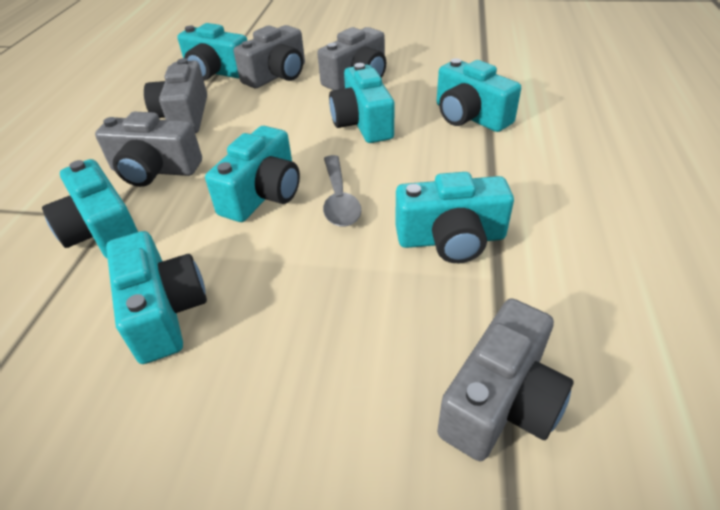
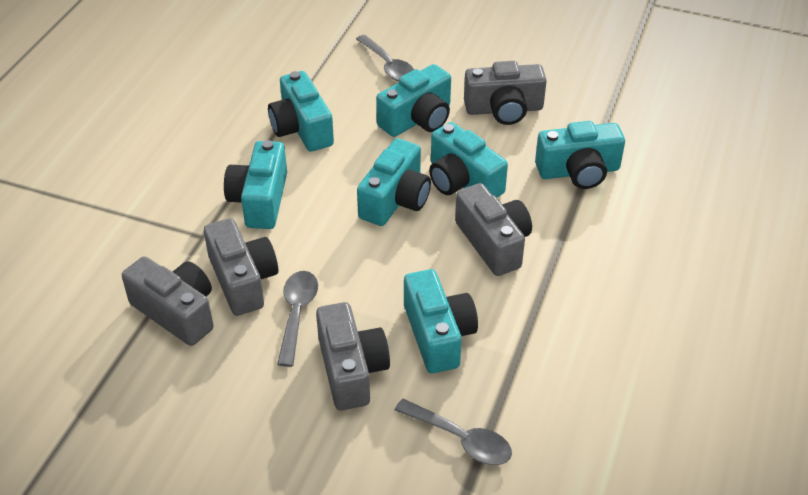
grey spoon: [323,155,361,227] = 1 -> [277,271,318,367] [356,35,414,82] [395,399,512,465] = 3

